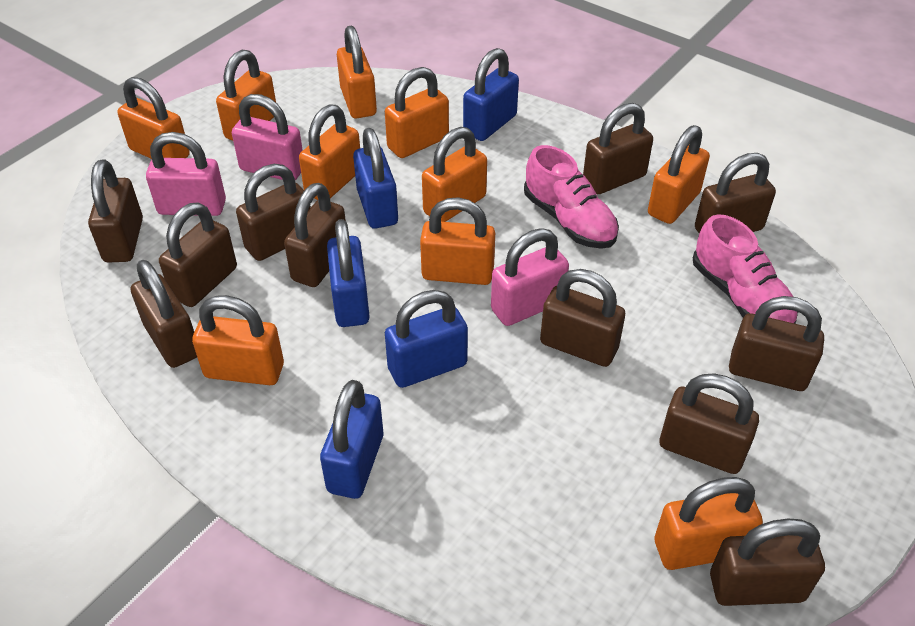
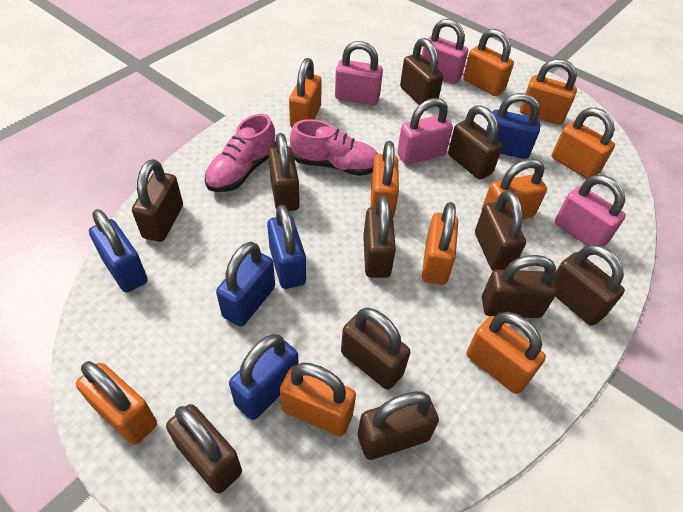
pink padlock: [146,132,226,216] [232,94,303,180] [491,228,569,326] = 3 -> [335,41,383,105] [397,98,453,165] [422,19,468,84] [555,175,626,247] = 4

